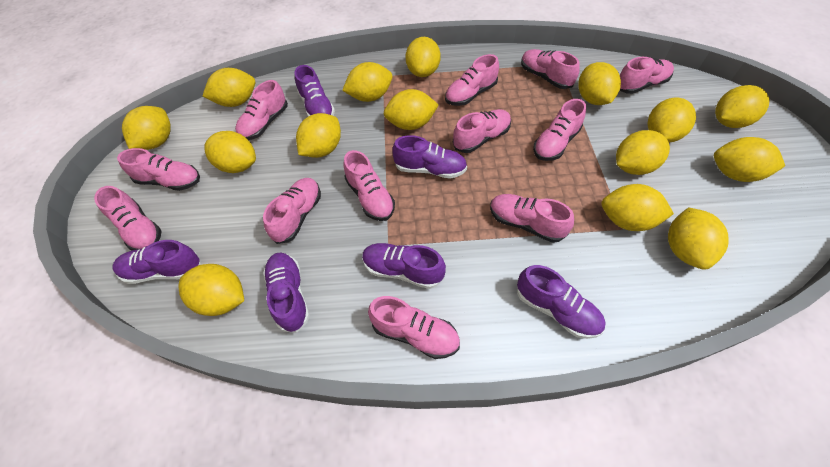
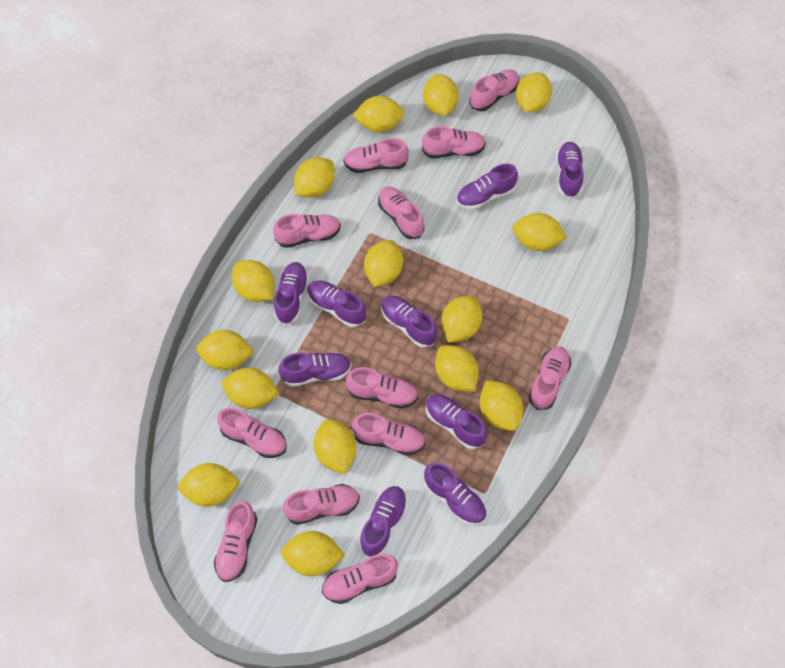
purple shoe: [112,240,202,284] [263,252,310,333] [295,65,335,117] [362,243,446,289] [392,135,467,179] [517,265,606,339] = 6 -> [274,262,309,325] [279,352,352,387] [307,280,366,327] [359,486,407,557] [381,295,437,348] [424,462,486,525] [426,394,487,449] [456,163,518,210] [556,142,584,199] = 9

